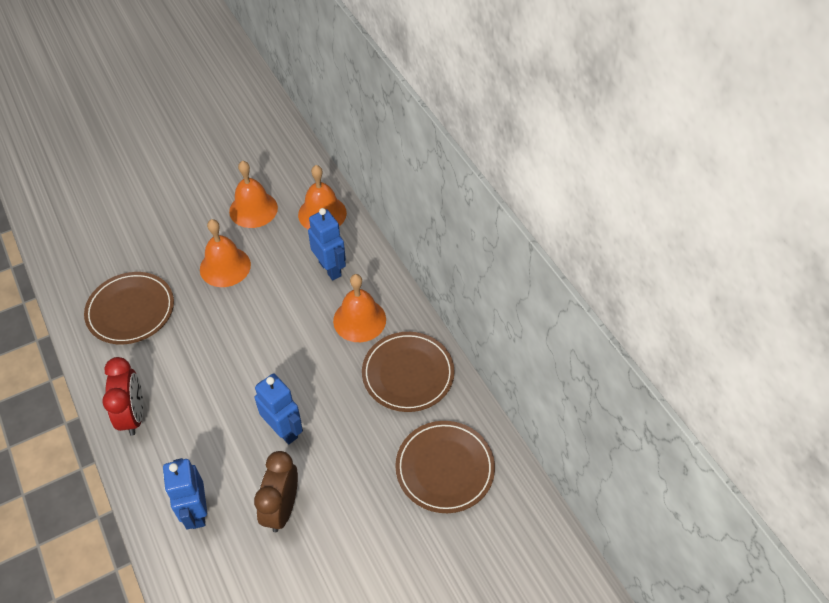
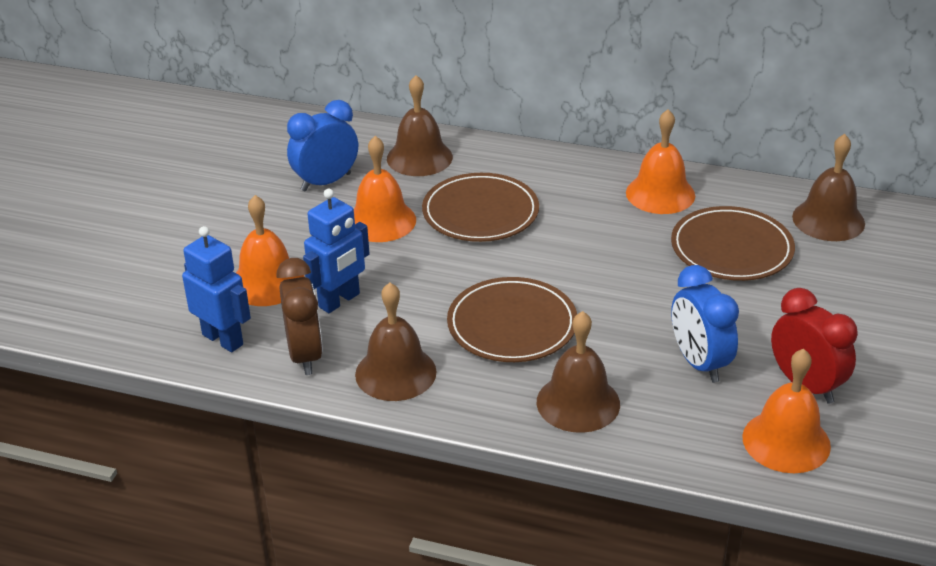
blue clock: none = 0 -> [287,100,358,192] [671,265,739,383] = 2
blue robot: [163,458,207,530] [255,374,303,444] [308,208,346,280] = 3 -> [182,226,251,352] [303,189,370,313] = 2
brown bell: none = 0 -> [355,282,437,401] [387,75,453,176] [537,311,620,433] [792,134,865,241] = 4

